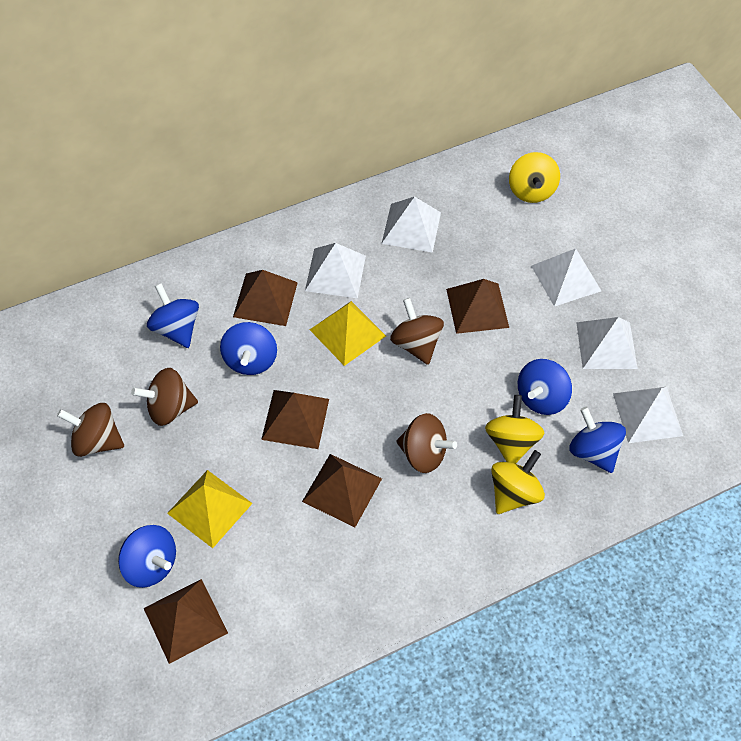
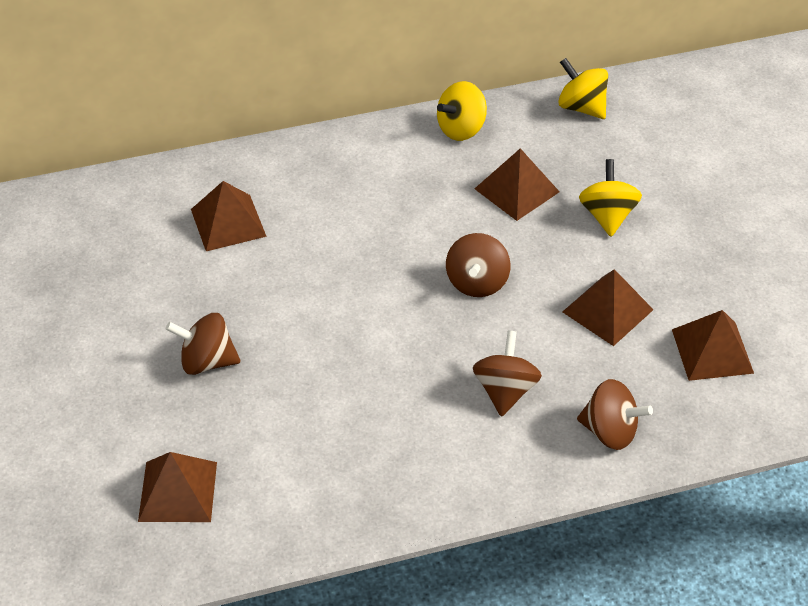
blue spinning top: [118,525,176,588] [147,283,199,348] [220,322,277,375] [518,359,572,415] [569,407,626,473] = 5 -> none = 0
white pyramid: [305,243,366,299] [382,197,441,253] [531,248,601,307] [576,317,638,369] [613,387,683,443] = 5 -> none = 0
yellow pyramid: [167,470,253,548] [310,301,386,366] = 2 -> none = 0

